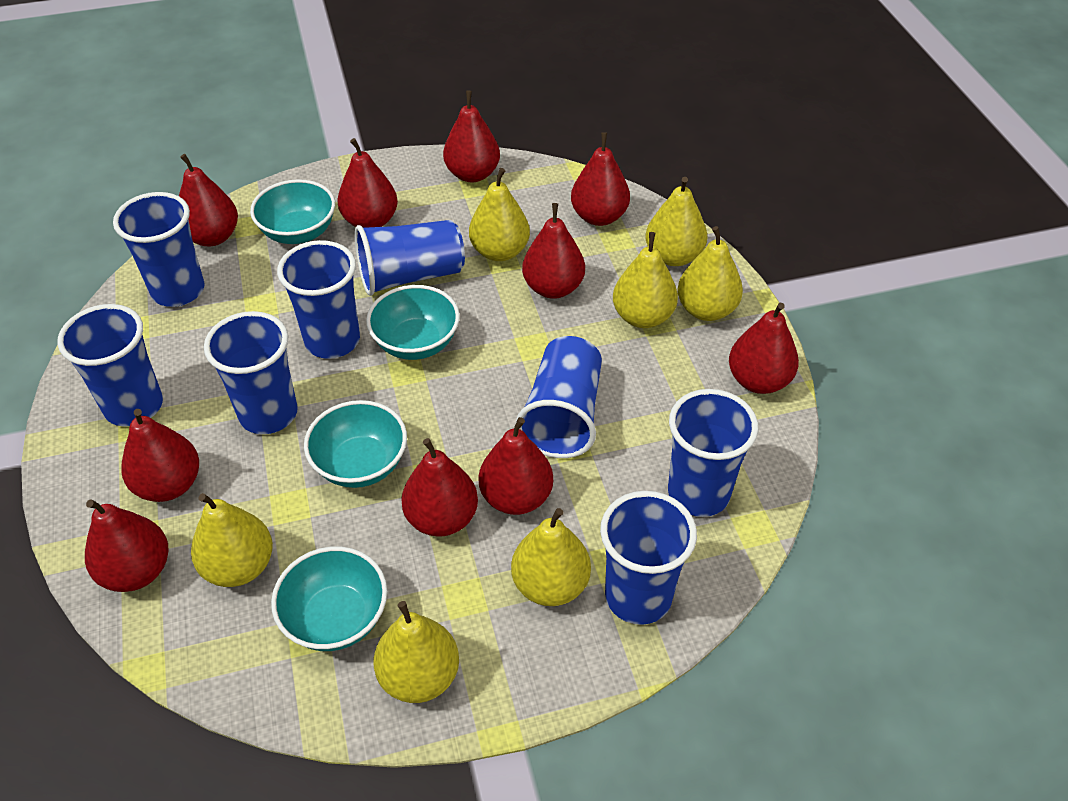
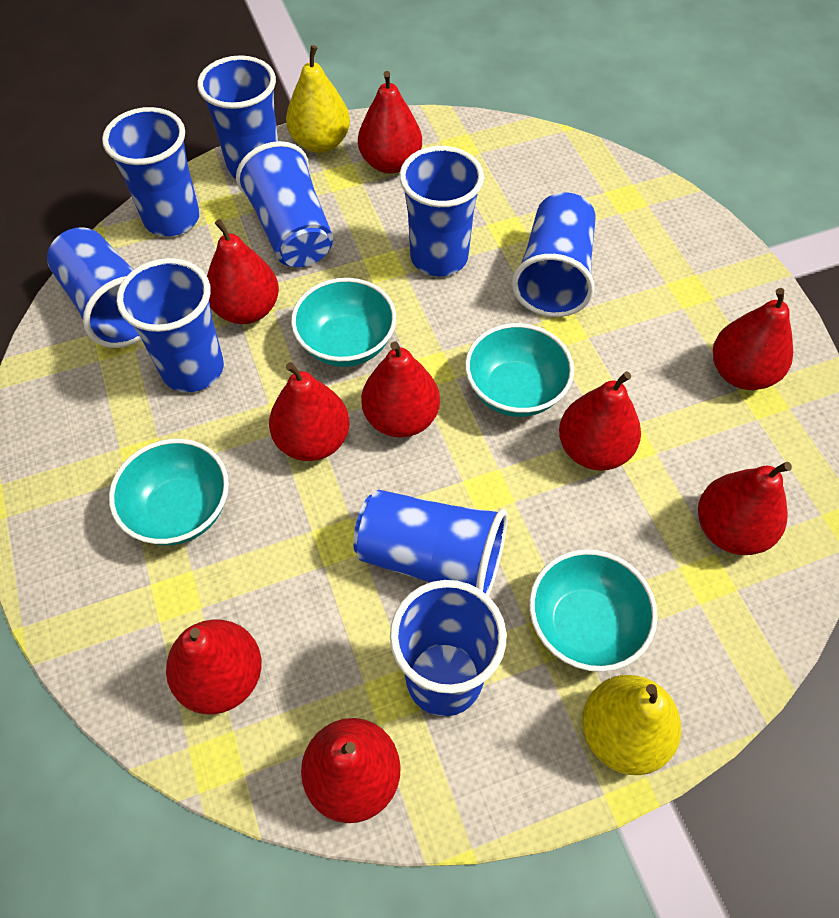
blue cup: [57,304,163,426] [113,192,204,307] [204,311,298,434] [277,240,360,359] [355,220,465,296] [516,336,602,458] [600,491,697,625] [668,389,758,517] = 8 -> [47,227,142,348] [102,107,200,236] [117,258,224,392] [197,55,278,179] [236,141,333,267] [353,490,508,596] [390,580,506,716] [399,146,484,276] [512,192,596,317] = 9
red pear: [85,499,168,592] [121,409,199,502] [179,154,238,246] [337,138,398,228] [401,438,478,537] [443,91,500,182] [479,417,553,515] [522,203,585,299] [571,132,630,226] [729,303,799,394] = 10 -> [166,619,262,714] [207,219,279,324] [269,362,350,461] [301,718,401,823] [358,71,422,174] [361,341,440,438] [559,371,641,471] [698,462,792,555] [713,288,793,390] = 9
yellow pear: [191,493,273,587] [374,601,459,703] [469,168,530,261] [511,508,591,606] [613,232,678,328] [646,177,707,266] [677,226,743,321] = 7 -> [286,45,350,153] [582,675,681,775] = 2

